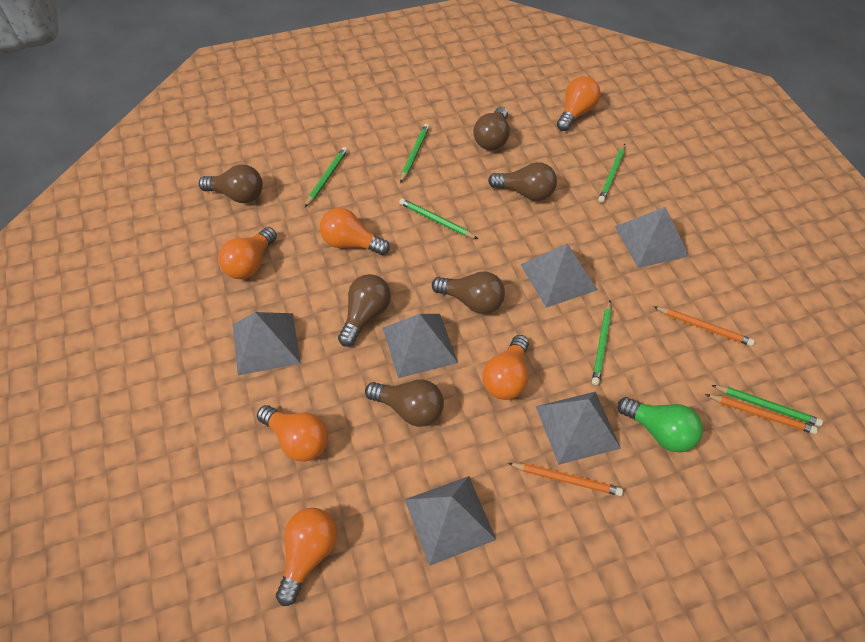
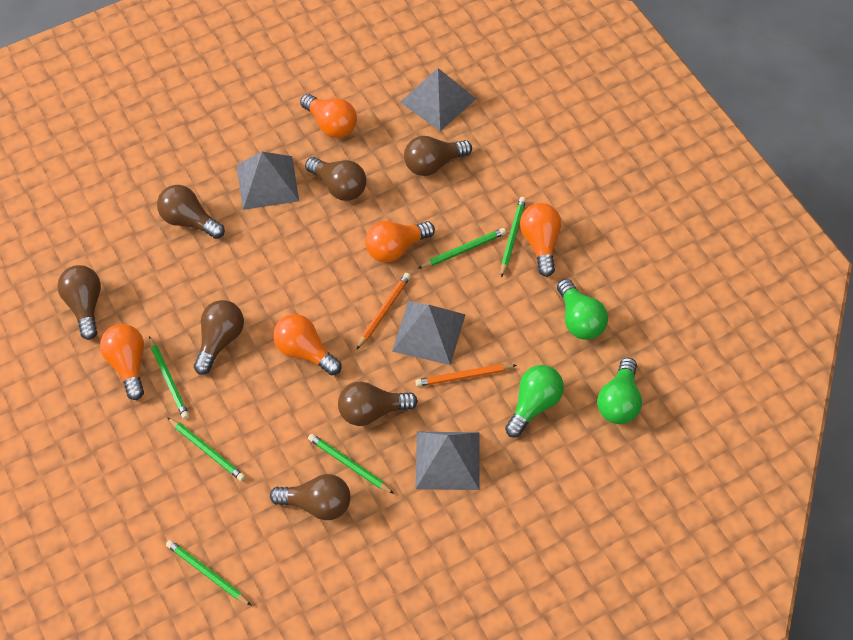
brown light bulb: [199,164,263,203] [338,274,391,347] [365,380,444,427] [432,271,505,314] [474,107,510,150] [488,162,557,201] = 6 -> [57,265,101,340] [157,185,225,239] [194,300,244,375] [270,474,351,520] [305,157,366,201] [338,382,418,426] [404,136,472,176] = 7
green light bulb: [617,397,703,453] = 1 -> [505,365,564,438] [557,279,608,340] [597,358,642,424] = 3
grey pyramid: [233,312,300,376] [383,314,458,378] [405,476,496,566] [520,244,597,308] [536,392,621,465] [615,207,689,268] = 6 -> [237,152,299,210] [392,301,466,365] [400,68,476,131] [415,432,479,490] = 4
orange light bulb: [218,227,277,279] [257,405,328,462] [276,508,338,606] [320,208,390,255] [483,335,529,400] [557,76,601,131] = 6 -> [100,324,144,400] [273,314,341,375] [300,94,357,138] [365,221,435,263] [520,203,561,277] = 5
orange pencil: [508,463,623,496] [654,307,755,346] [705,394,818,434] = 3 -> [356,273,411,350] [415,364,517,387] = 2

